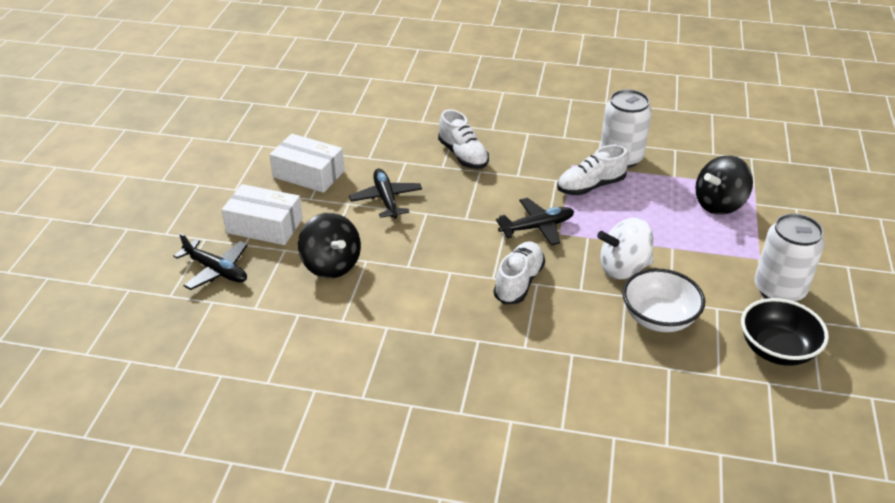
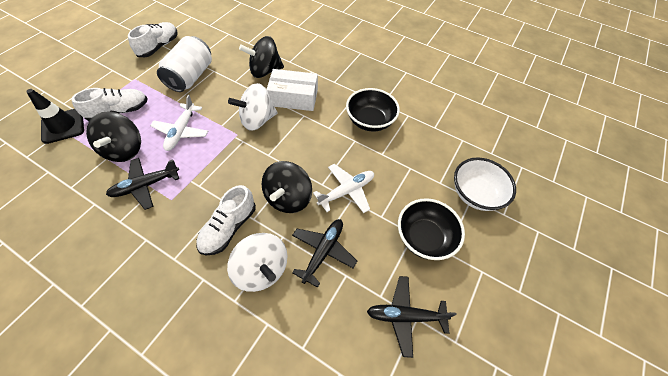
black bowl: [741,298,829,366] = 1 -> [346,88,400,132] [398,198,465,260] = 2
black spinning top: [298,213,361,278] [695,155,753,215] = 2 -> [86,111,141,162] [239,36,284,78] [262,161,312,213] = 3
black traffic cone: none = 0 -> [26,89,84,144] = 1
white box: [222,184,303,245] [269,134,345,193] = 2 -> [266,69,318,111] = 1
white can: [600,89,652,168] [754,213,825,302] = 2 -> [157,36,212,92] = 1
white plane: none = 0 -> [150,95,208,151] [313,164,374,213] = 2
white spinning top: [597,218,654,279] = 1 -> [227,233,288,292] [228,83,278,131] = 2

